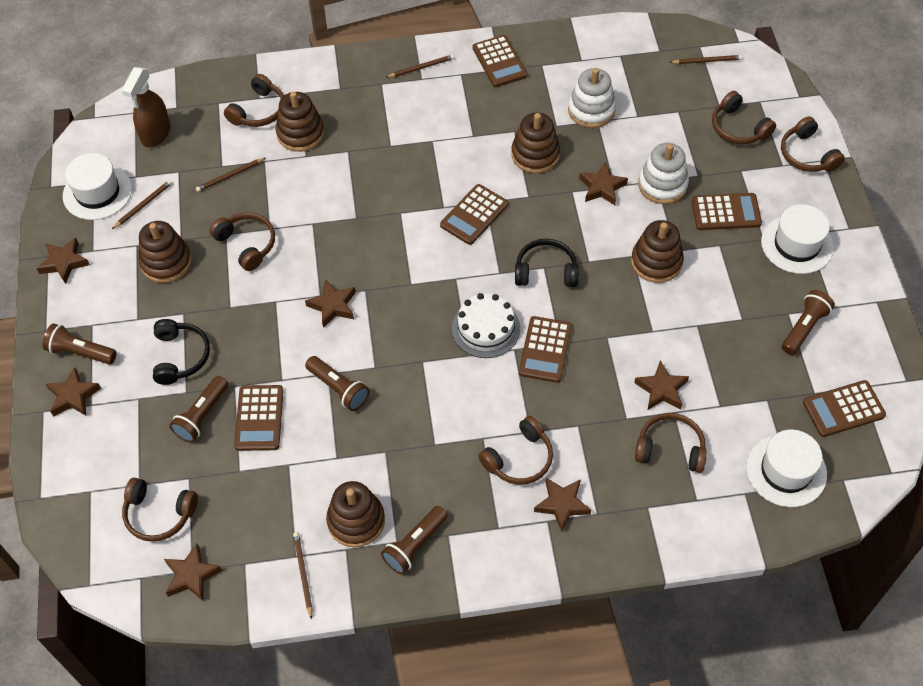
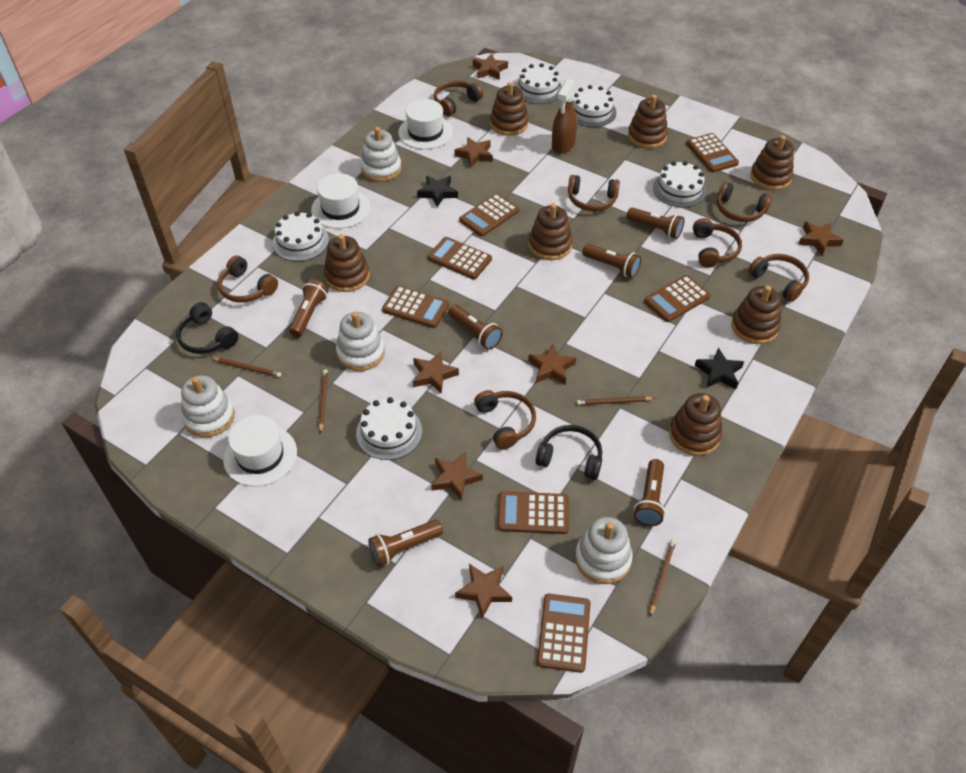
black star: none = 0 -> [417,176,458,207] [695,347,744,389] = 2
brown calculator: [234,385,284,451] [440,184,508,245] [473,35,527,87] [519,316,572,383] [691,193,762,230] [803,380,886,437] = 6 -> [382,285,449,328] [428,237,492,279] [459,193,519,236] [498,491,569,534] [537,594,591,673] [644,275,710,322] [686,133,739,172] = 7
brown flashlight: [42,323,117,364] [169,376,228,442] [305,356,369,411] [381,506,448,574] [782,290,835,355] = 5 -> [289,279,328,337] [368,520,443,566] [448,305,503,350] [582,244,641,278] [627,207,685,239] [634,459,665,526] = 6
brown pencil: [112,180,172,229] [196,158,265,192] [293,532,312,620] [387,54,455,77] [670,55,742,64] = 5 -> [211,358,281,377] [319,369,328,433] [577,396,655,405] [650,539,676,616] = 4
brown stacking toy: [139,221,192,283] [276,92,325,152] [326,481,385,547] [511,113,560,173] [631,220,684,283] = 5 -> [324,234,370,292] [490,82,529,136] [529,203,573,260] [628,95,668,149] [669,393,722,456] [732,285,781,344] [750,135,794,190] = 7
white cake: [452,293,520,358] = 1 -> [272,211,329,261] [356,397,422,460] [515,63,562,104] [572,85,617,127] [653,161,707,208] = 5
white stacking toy: [568,68,616,128] [638,143,689,204] = 2 -> [181,375,235,437] [336,312,385,371] [361,127,401,182] [575,517,633,584] = 4

